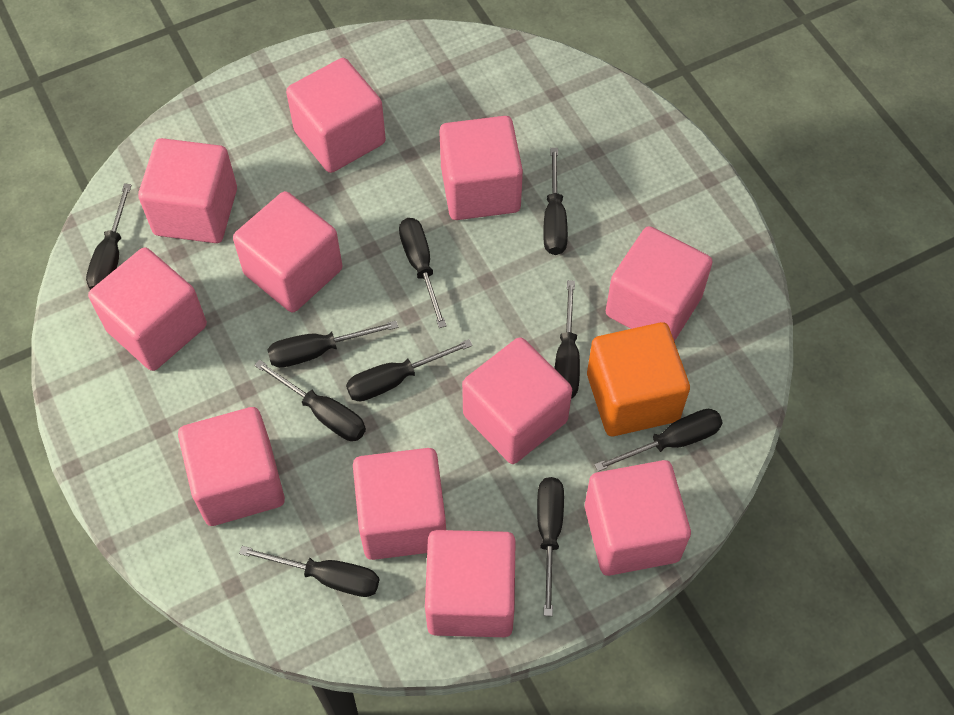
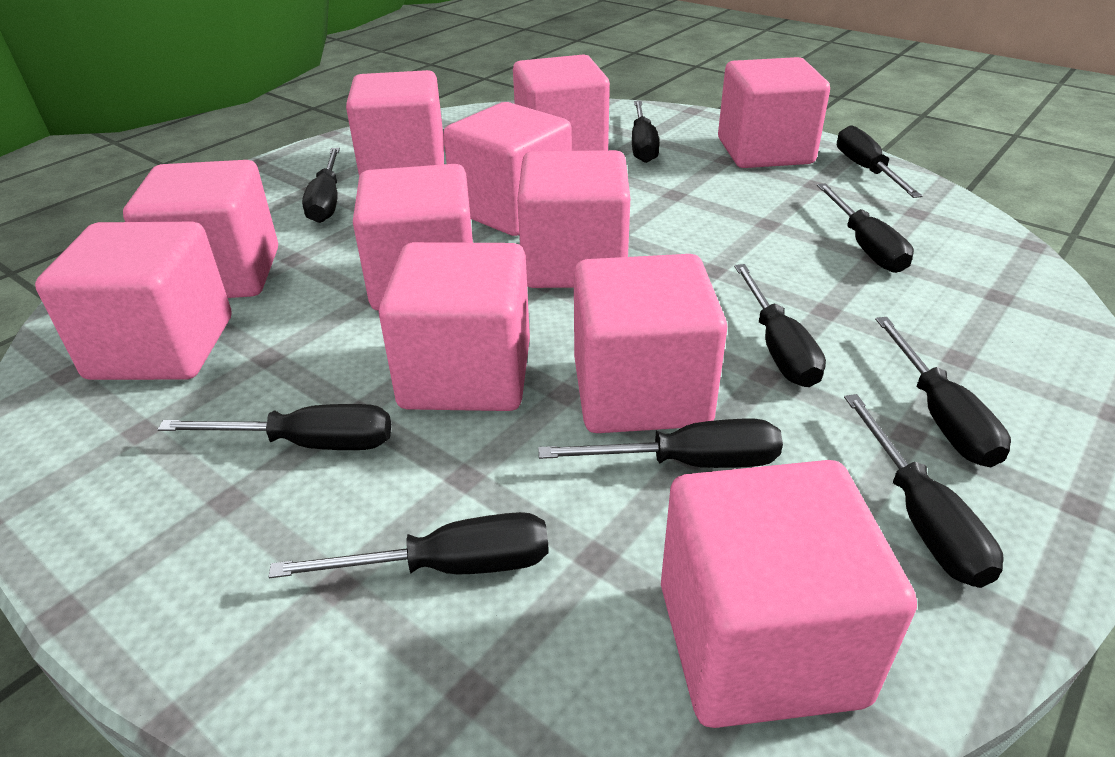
orange cube: [587,322,690,436] = 1 -> none = 0

